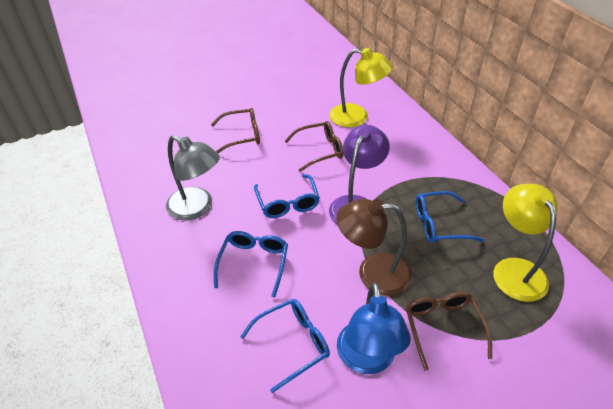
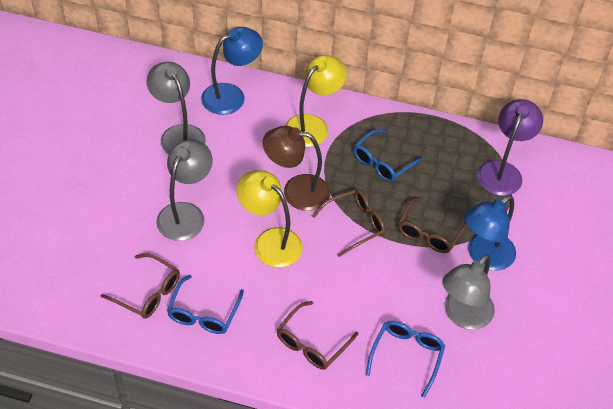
blue glasses: [214,231,288,298] [240,299,330,393] [254,174,320,218] [416,191,483,243] = 4 -> [167,275,244,334] [353,129,424,182] [366,321,445,398] = 3
blue lamp: [337,282,411,374] = 1 -> [201,27,263,115] [464,195,516,271] = 2
brown glasses: [211,108,260,153] [285,121,344,172] [405,292,492,371] = 3 -> [101,253,180,319] [277,301,358,370] [312,189,385,257] [398,197,467,253] = 4
grey lamp: [166,135,220,221] = 1 -> [146,62,206,154] [156,139,213,241] [442,254,495,330] = 3

